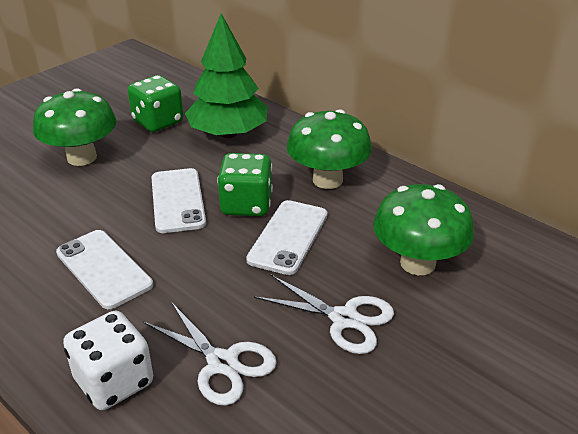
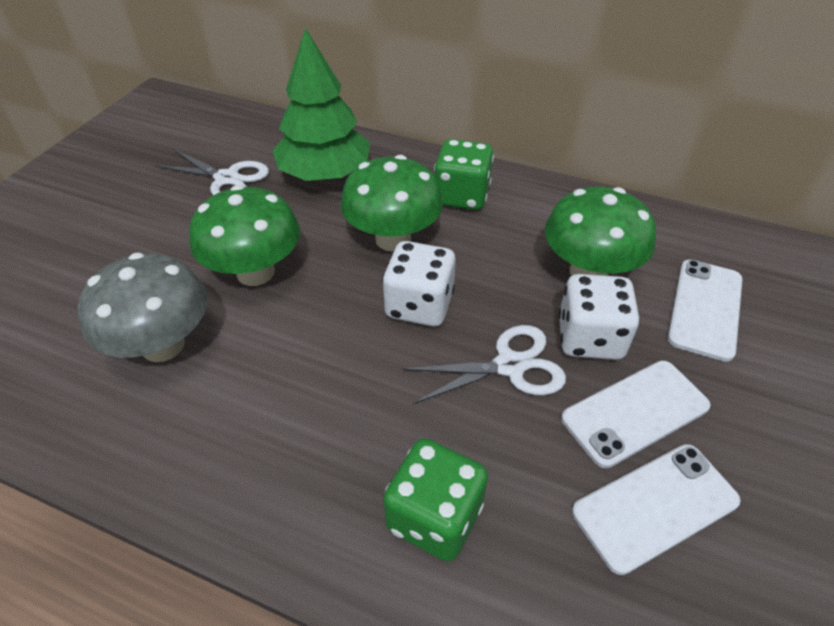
grey mushroom: none = 0 -> [78,253,207,362] = 1
white dice: [63,311,153,410] = 1 -> [382,241,456,327] [558,274,640,360] = 2

